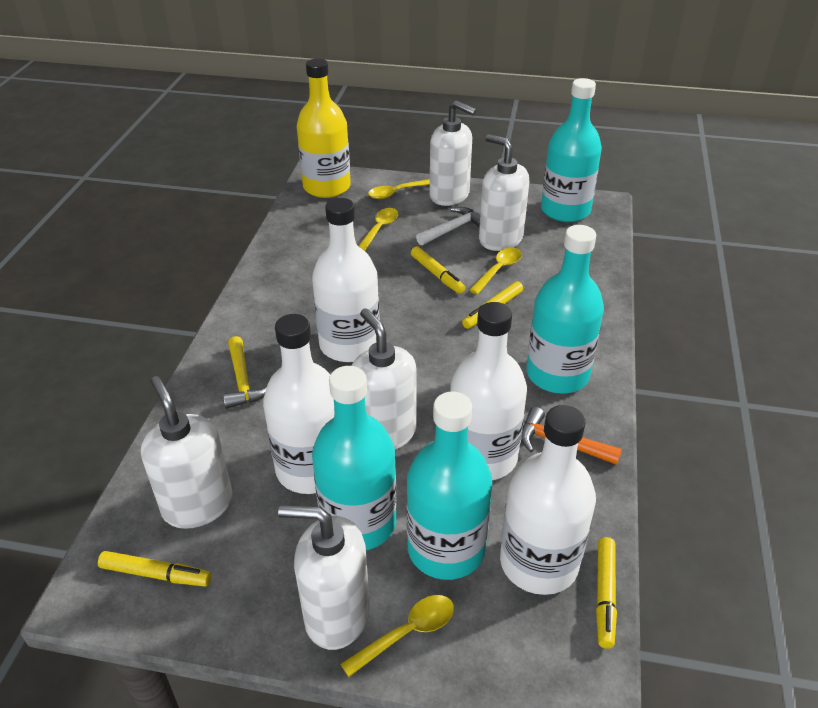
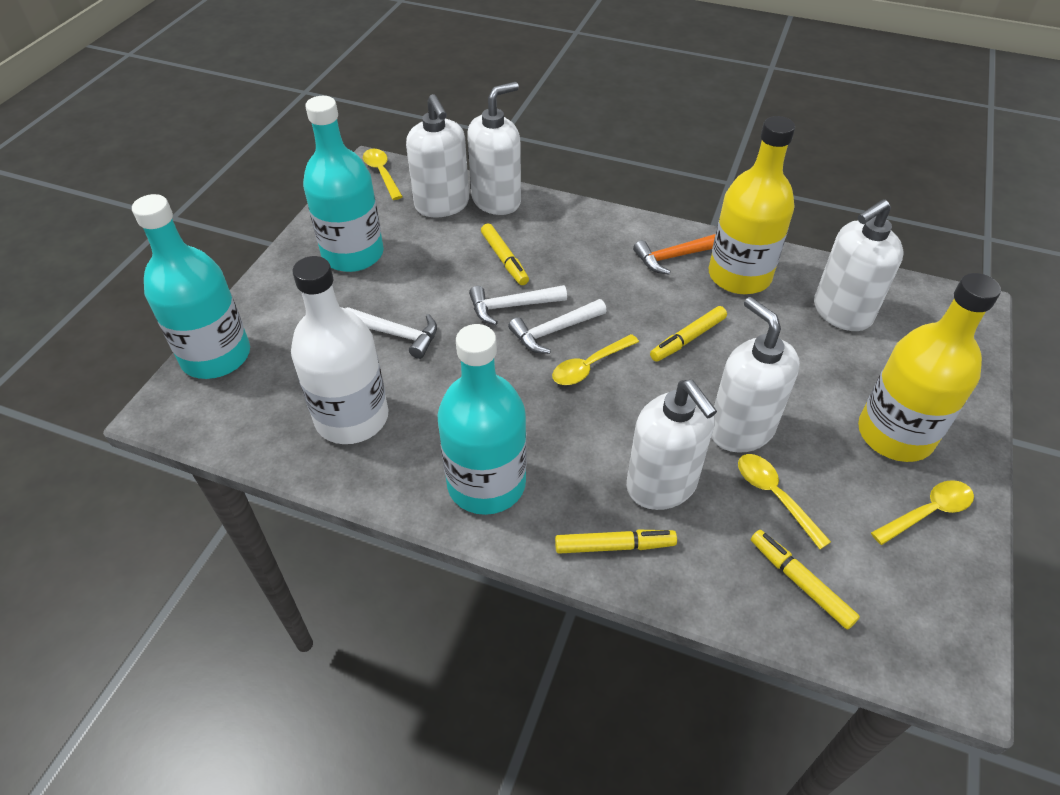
turquoise bottle: [312,366,397,550] [406,391,492,580] [526,225,604,394] [541,78,602,222] = 4 -> [132,194,250,379] [303,96,384,272] [437,324,527,515] = 3
white bottle: [263,314,335,494] [312,198,380,362] [450,302,527,480] [500,405,596,595] = 4 -> [291,256,389,444] = 1
white hammer: [416,207,480,245] = 1 -> [345,307,437,359] [469,285,567,325] [508,299,607,354] = 3
yellow bottle: [297,58,351,198] = 1 -> [709,116,795,294] [858,273,1001,462] = 2
yellow hammer: [223,336,267,409] = 1 -> none = 0

